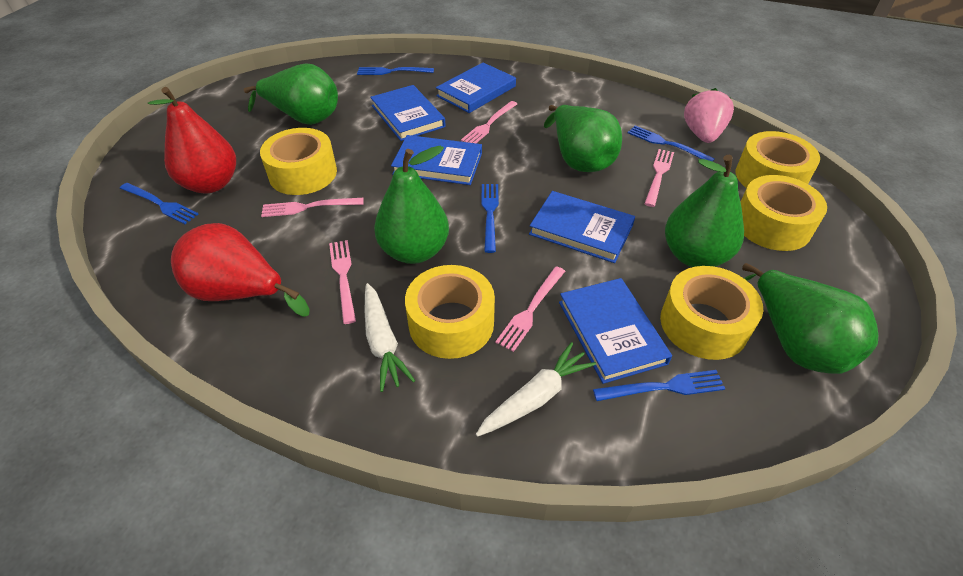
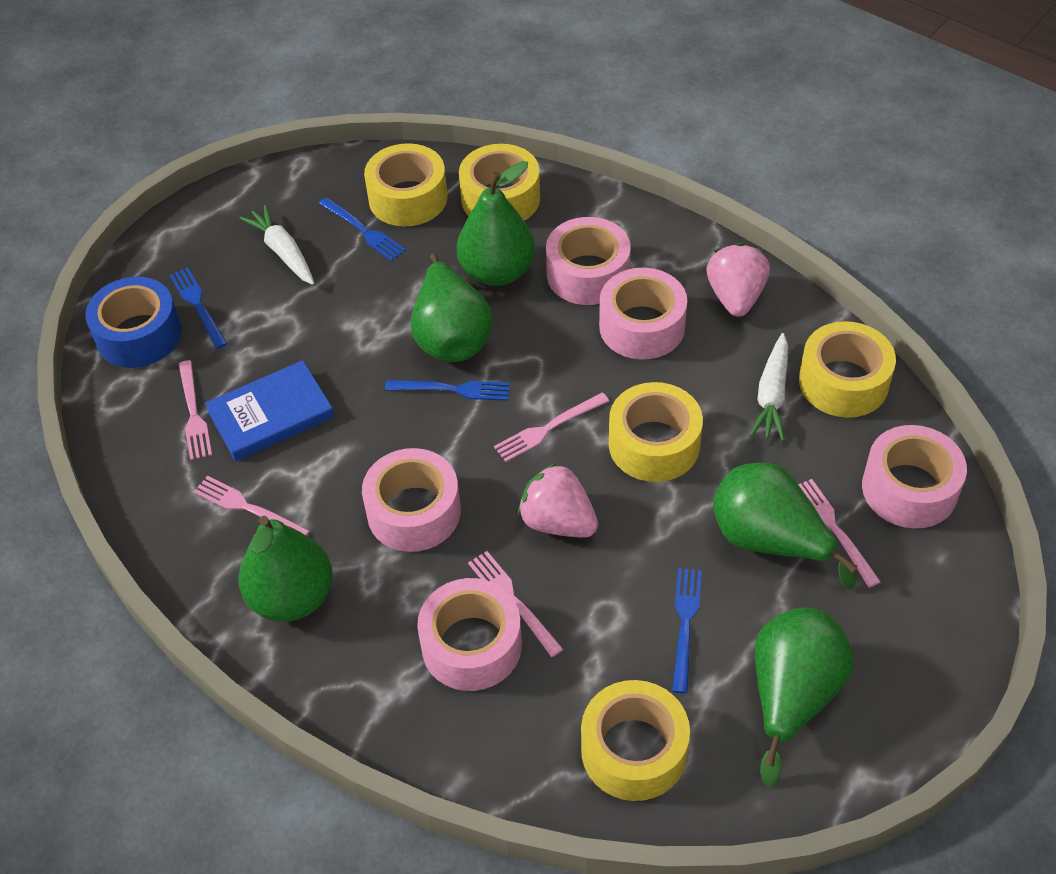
blue book: [370,85,446,141] [391,135,482,185] [436,63,516,113] [529,191,635,263] [559,278,672,384] = 5 -> [205,360,334,461] = 1
blue fork: [120,183,198,224] [357,67,434,75] [481,184,499,253] [593,370,725,401] [628,126,715,162] = 5 -> [170,268,228,349] [319,197,406,261] [385,380,510,401] [672,568,702,694] = 4
blue tape: none = 0 -> [85,277,182,368] = 1
pink strawberry: [684,88,734,143] = 1 -> [518,463,598,537] [707,243,770,317] = 2
pink tape: none = 0 -> [362,448,461,552] [417,578,522,691] [546,217,631,305] [599,268,687,360] [862,425,967,528] = 5
red pear: [148,87,236,193] [171,223,310,317] = 2 -> none = 0

